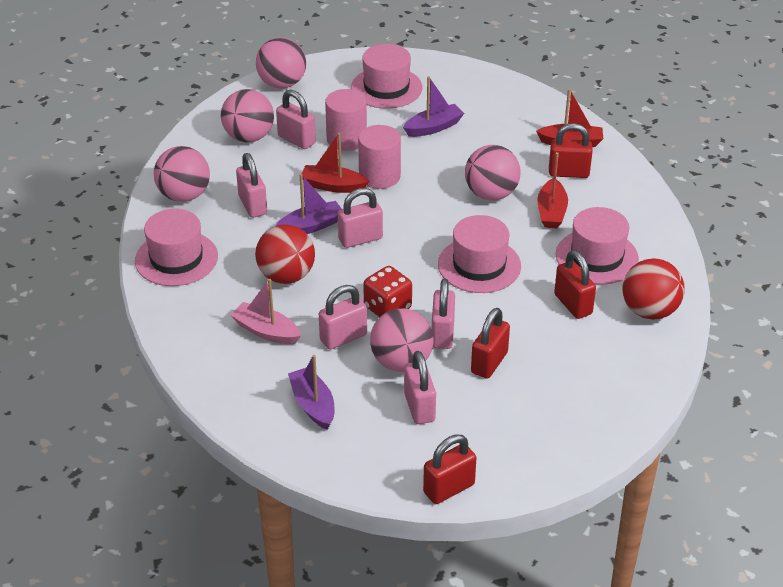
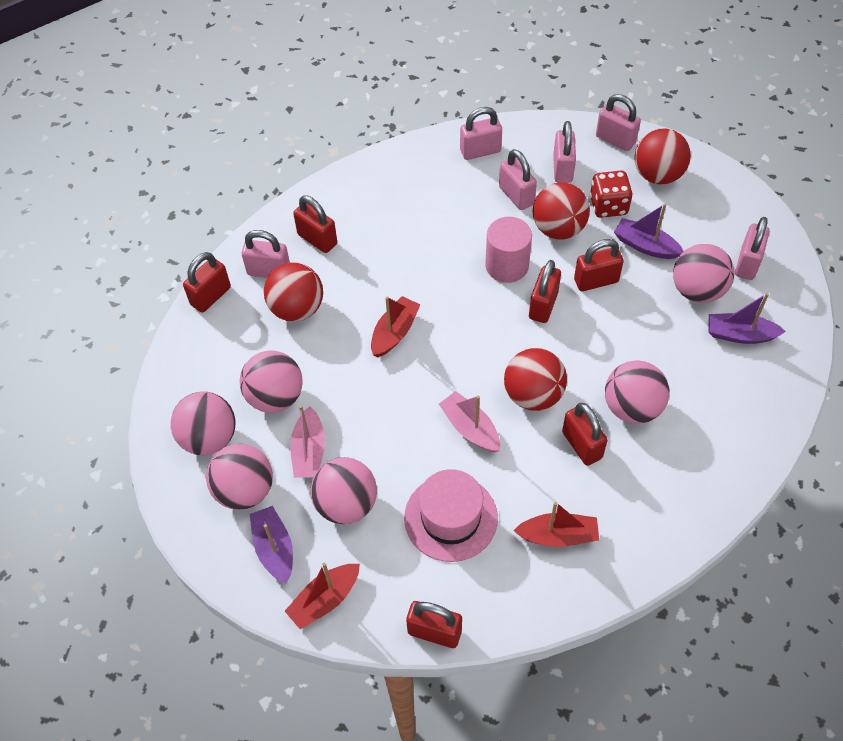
pink ball: [154,146,210,202] [221,89,274,142] [256,37,306,88] [370,309,433,372] [465,145,520,200] = 5 -> [171,391,235,455] [206,444,273,510] [240,351,303,413] [311,457,377,524] [605,360,669,424] [673,244,734,303] = 6
pink boat: [231,278,301,344] = 1 -> [290,405,325,478] [439,391,500,452] = 2
pink cylinder: [325,89,367,151] [358,125,401,189] = 2 -> [485,217,532,283] = 1
pink hat: [135,209,218,286] [351,44,422,109] [438,215,521,293] [556,207,639,284] = 4 -> [404,469,498,562] = 1
red ball: [255,224,315,284] [623,258,685,320] = 2 -> [264,262,323,322] [504,348,567,411] [533,182,590,240] [634,128,691,185] = 4
red padlock: [423,434,477,504] [471,308,510,379] [549,123,593,178] [554,250,596,319] = 4 -> [183,252,231,313] [293,195,337,253] [406,601,462,648] [529,260,561,323] [562,403,608,466] [574,239,624,291] = 6

